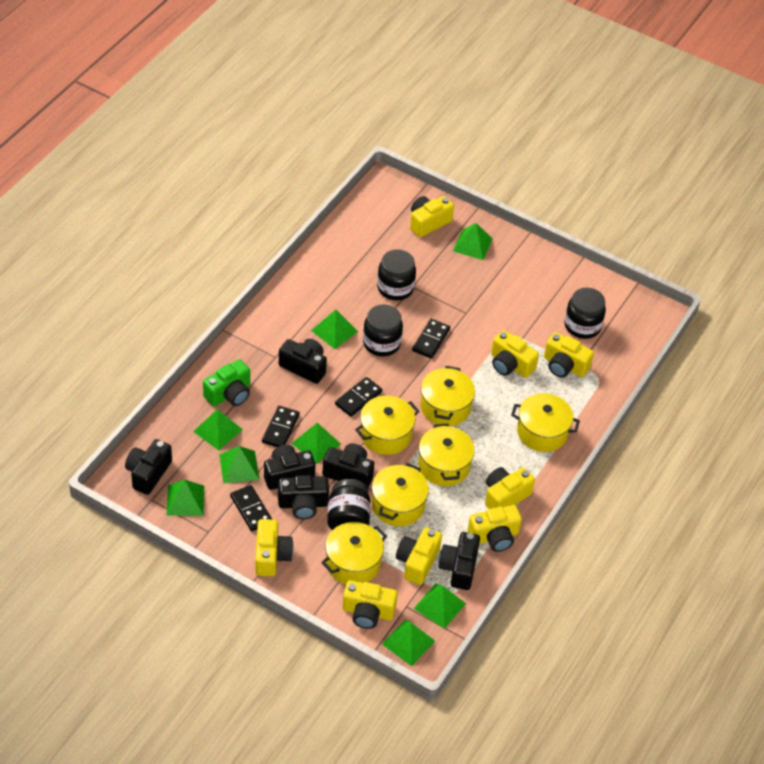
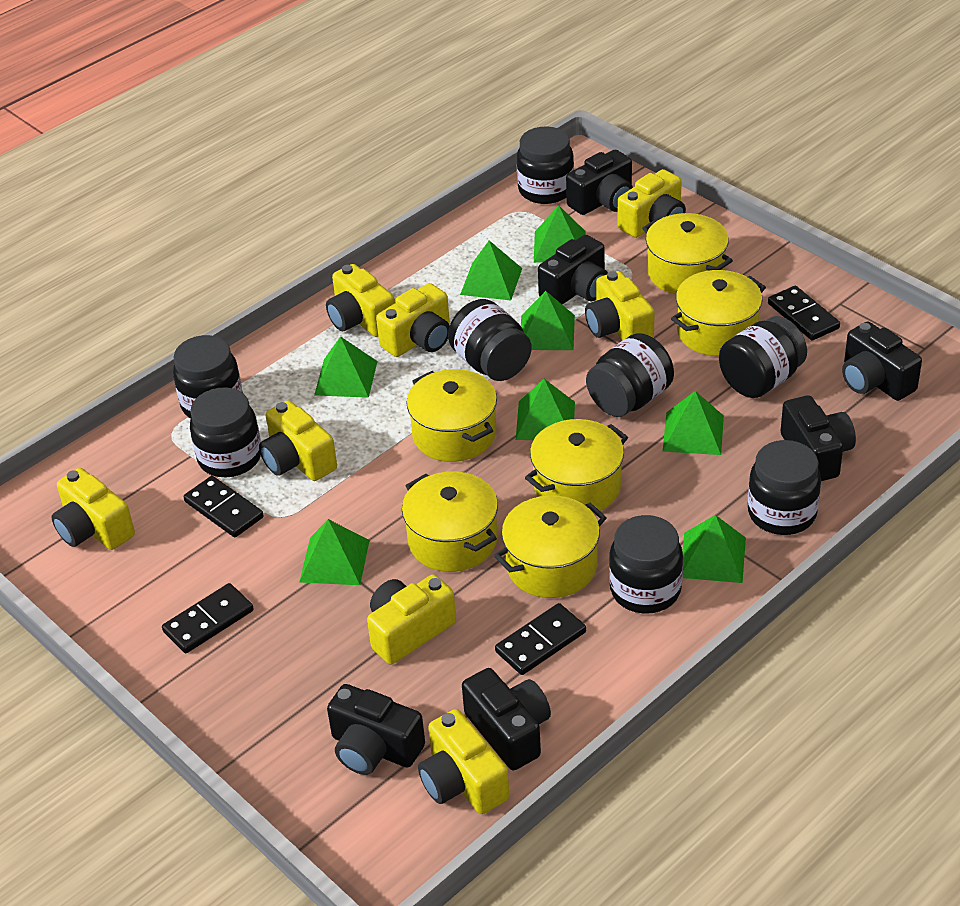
black jar: [327,479,371,530] [363,304,403,356] [377,250,416,300] [564,287,606,339] = 4 -> [173,335,243,418] [190,388,261,477] [448,299,532,381] [517,126,574,204] [586,333,674,417] [609,515,683,614] [719,316,807,398] [748,440,821,535] = 8
green camera: [203,359,250,406] = 1 -> none = 0

